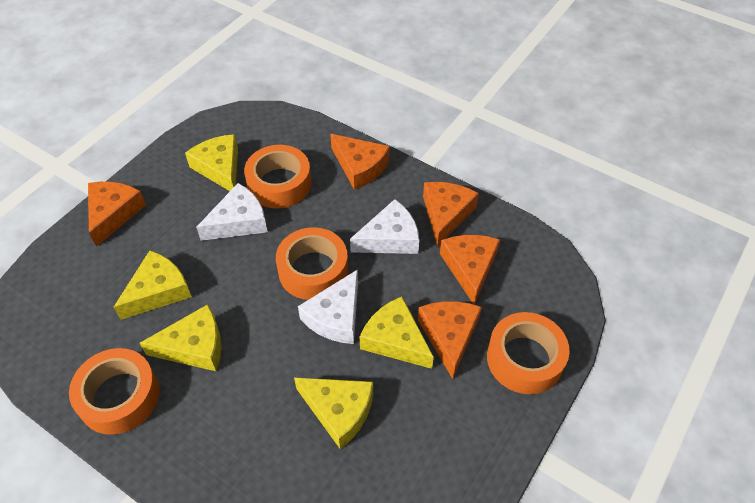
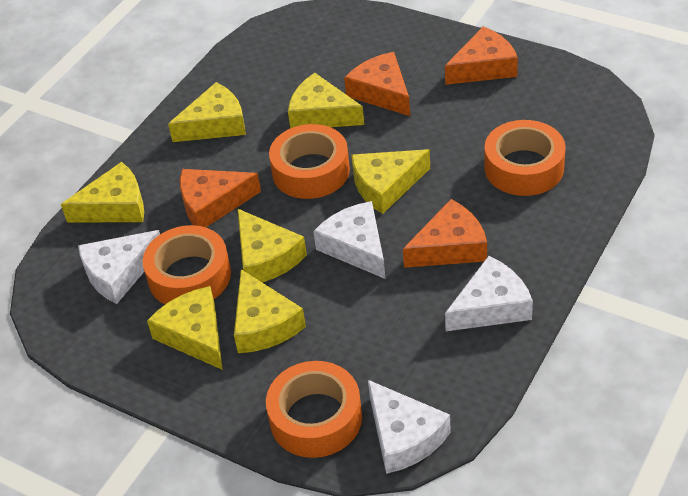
orange cheese: [88,182,146,247] [330,134,390,190] [418,301,482,379] [423,182,479,247] [440,235,500,305] = 5 -> [180,169,261,227] [344,52,410,116] [403,199,487,268] [445,26,518,85] = 4
white cheese: [196,183,268,241] [298,269,358,344] [350,199,419,254] = 3 -> [78,230,160,304] [313,201,385,279] [368,380,451,474] [445,256,533,331] = 4
yellow cheese: [114,250,192,320] [140,304,221,371] [185,134,238,191] [294,377,373,449] [360,297,434,369] = 5 -> [61,162,144,222] [147,286,223,370] [168,82,246,142] [234,269,306,353] [238,209,307,283] [288,73,364,129] [351,149,430,214] = 7

